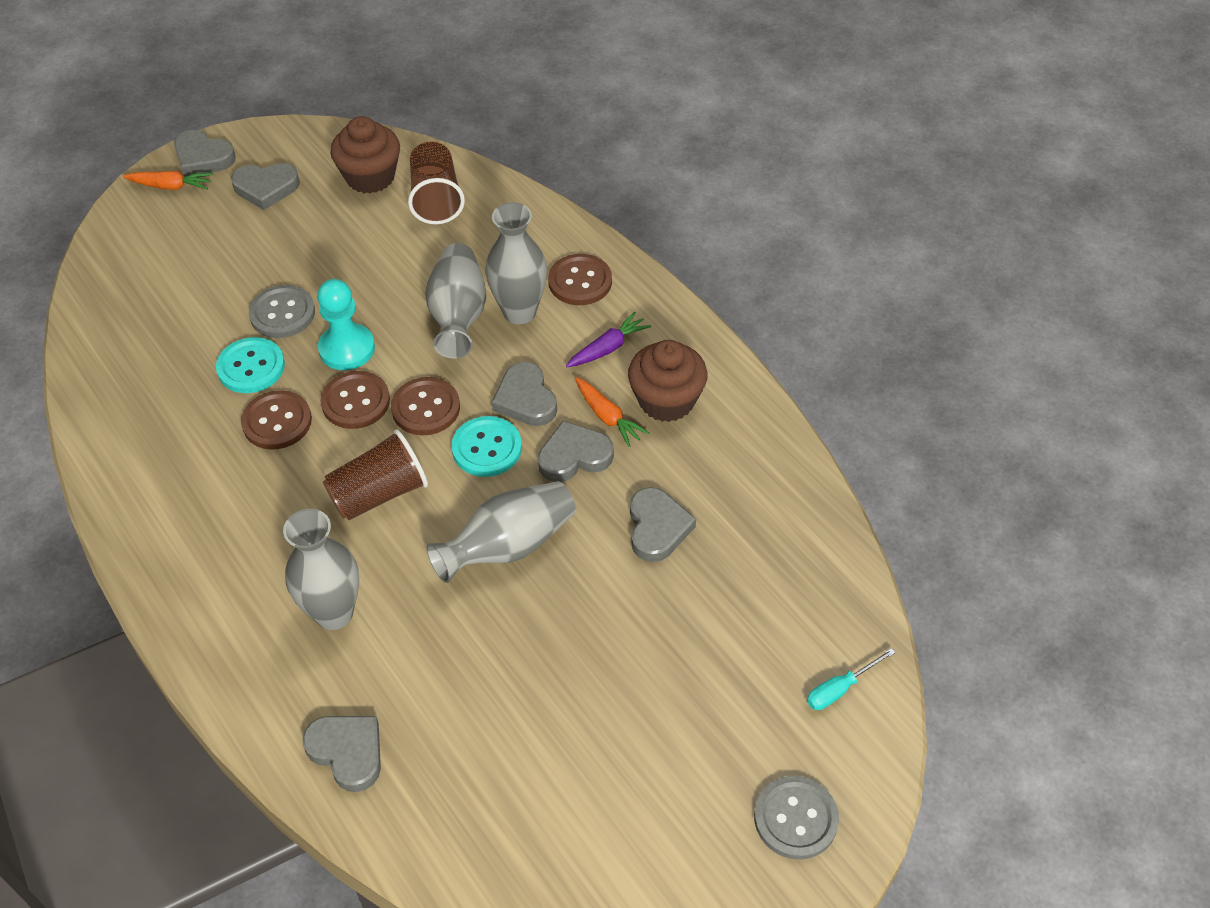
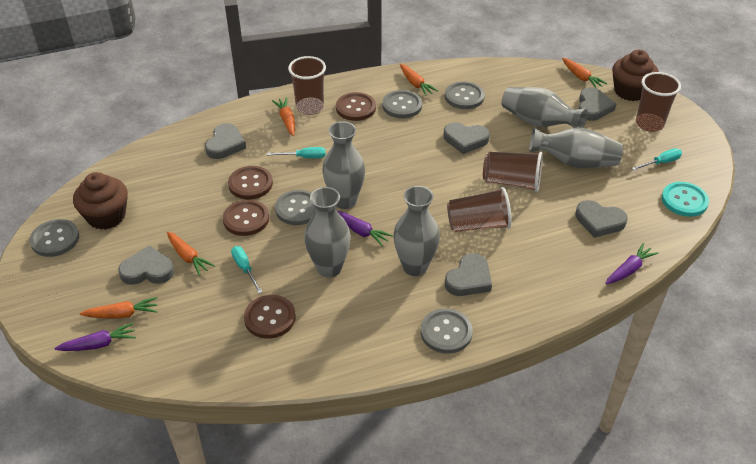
brown cup: [323,430,428,520] [408,141,465,224] = 2 -> [288,56,326,115] [447,187,512,232] [483,152,543,192] [636,72,681,132] = 4
grey button: [249,285,315,338] [754,776,839,860] = 2 -> [29,219,79,257] [275,190,316,225] [382,90,422,118] [421,308,473,354] [445,81,485,109] = 5
grey vase: [283,509,359,630] [425,243,486,359] [427,481,576,583] [485,202,547,324] = 4 -> [304,187,351,278] [322,121,365,209] [393,186,440,276] [502,87,588,128] [529,128,623,168] = 5
orange carrot: [123,171,213,190] [575,377,649,447] = 2 -> [80,297,158,319] [167,231,215,276] [272,97,295,136] [400,64,438,96] [562,58,607,88] = 5
purple carrot: [566,312,651,367] = 1 -> [54,323,136,351] [337,211,393,247] [605,243,658,284] = 3
turquoise button: [216,337,285,393] [452,416,522,477] = 2 -> [662,182,709,217] = 1
turquoise pawn: [317,279,375,370] = 1 -> none = 0
turquoise screwdriver: [807,648,896,710] = 1 -> [231,246,262,293] [267,147,325,158] [632,148,682,170] = 3

